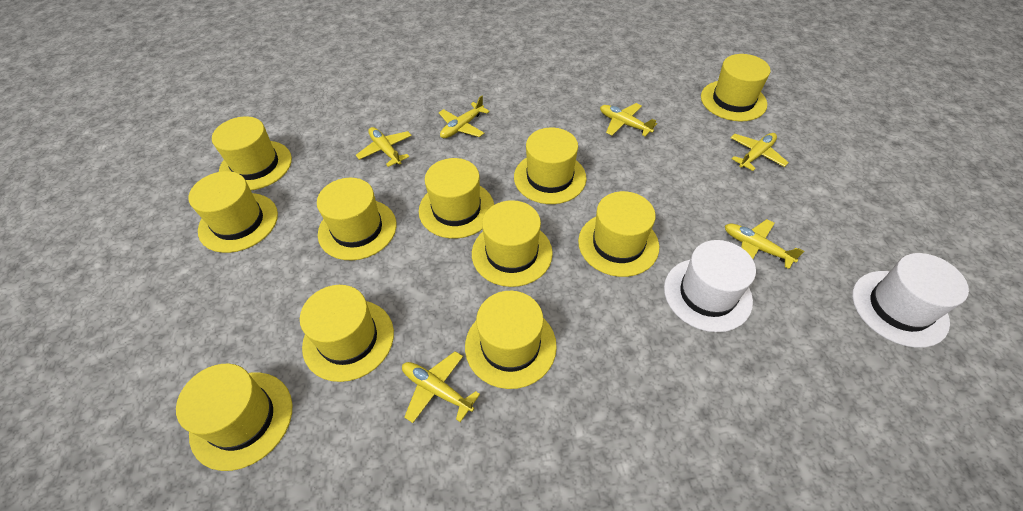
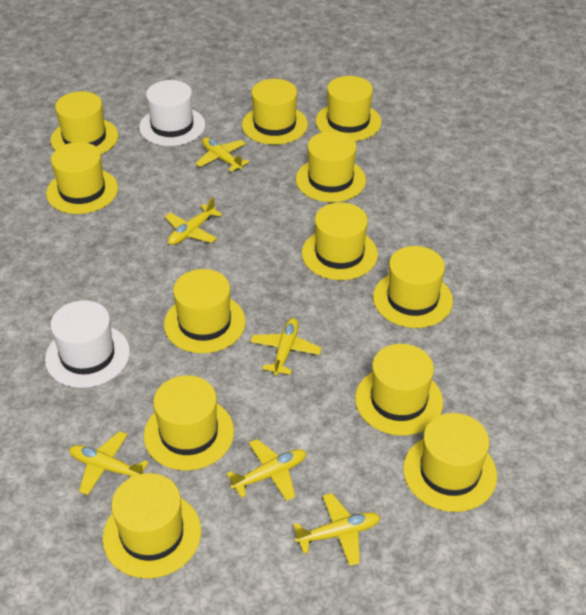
yellow hat: [176,364,292,471] [188,171,278,253] [212,116,292,190] [300,285,394,382] [317,178,396,260] [419,158,494,239] [465,291,557,389] [472,200,553,287] [514,128,587,204] [578,191,659,277] [701,54,771,121] = 11 -> [46,142,118,214] [51,91,118,154] [103,473,201,578] [144,375,234,470] [164,269,246,353] [242,79,308,145] [296,131,366,202] [302,202,378,280] [316,76,381,141] [355,344,443,435] [373,246,453,328] [403,413,497,512] = 12

